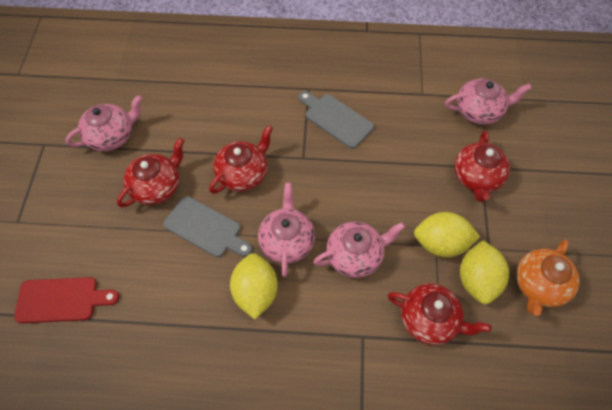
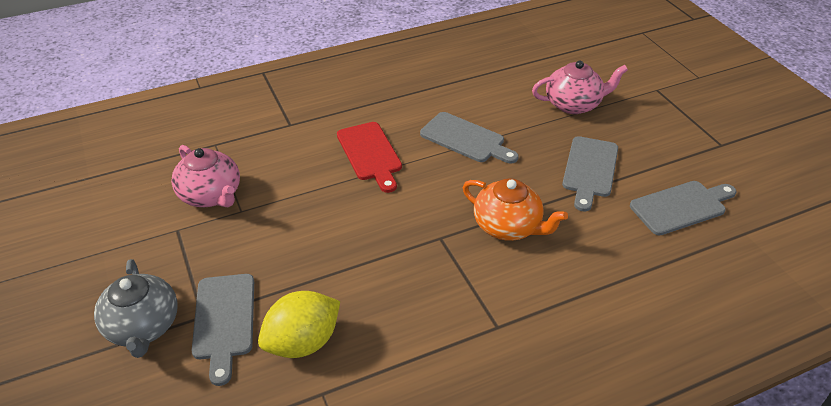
grey cutting board: [163,196,252,257] [298,91,374,149] = 2 -> [192,274,254,386] [420,112,519,163] [562,136,618,211] [630,181,737,235] = 4
grey teapot: none = 0 -> [94,259,178,358] = 1
pink teapot: [65,95,143,151] [258,183,315,277] [314,222,405,278] [445,78,532,125] = 4 -> [171,145,240,207] [532,61,628,114] = 2
red teapot: [117,138,184,207] [209,125,273,194] [387,284,491,345] [454,130,510,202] = 4 -> none = 0
yellow lemon: [230,253,278,319] [414,212,480,257] [460,240,509,304] = 3 -> [258,291,340,358] = 1

